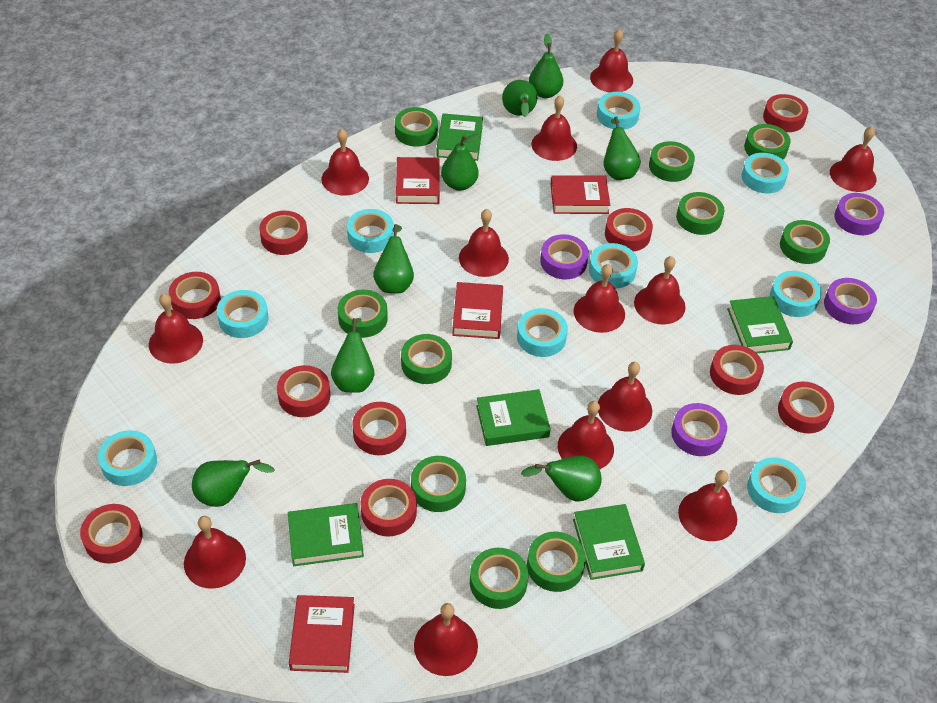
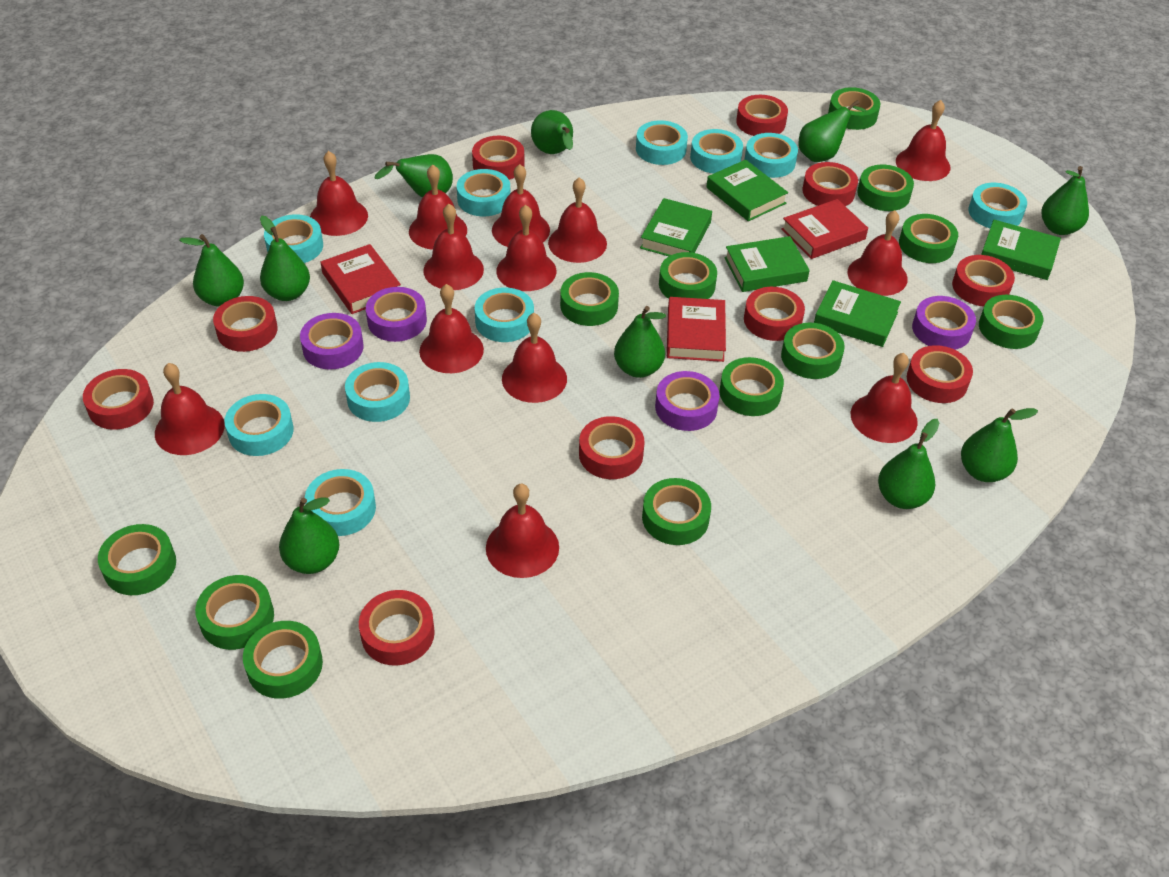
green pear: [192,460,275,507] [331,318,374,392] [373,224,414,293] [441,133,481,191] [502,80,537,117] [521,456,602,501] [529,34,563,98] [603,117,641,180] = 8 -> [179,234,244,307] [260,216,310,301] [279,497,339,574] [374,154,453,198] [531,110,573,154] [614,306,666,378] [798,100,867,162] [878,419,939,509] [961,408,1038,482] [1041,166,1089,235] = 10
green tape: [338,290,388,338] [395,107,438,147] [401,334,452,384] [411,456,466,512] [470,548,528,609] [527,532,586,592] [649,141,695,182] [676,192,725,235] [744,124,791,159] [780,220,830,264] = 10 -> [98,524,176,595] [195,575,274,650] [243,621,323,699] [560,272,619,326] [642,478,711,545] [659,252,717,299] [719,357,784,416] [781,323,845,379] [828,87,881,130] [857,165,914,211] [899,214,958,263] [979,295,1043,349] = 12
red book: [289,595,355,673] [396,157,440,204] [452,282,503,339] [551,175,610,214] = 4 -> [320,244,401,314] [667,297,726,362] [781,199,868,259] = 3
turquoise tape: [98,430,157,486] [217,290,269,338] [347,209,394,253] [517,308,568,357] [589,243,638,289] [597,92,640,130] [742,153,789,194] [747,457,806,513] [770,271,822,317] = 9 -> [224,394,294,456] [264,214,323,263] [305,469,376,536] [345,362,410,422] [457,169,510,216] [475,287,534,342] [636,120,688,165] [690,129,743,174] [745,133,798,178] [969,183,1027,228] = 10

